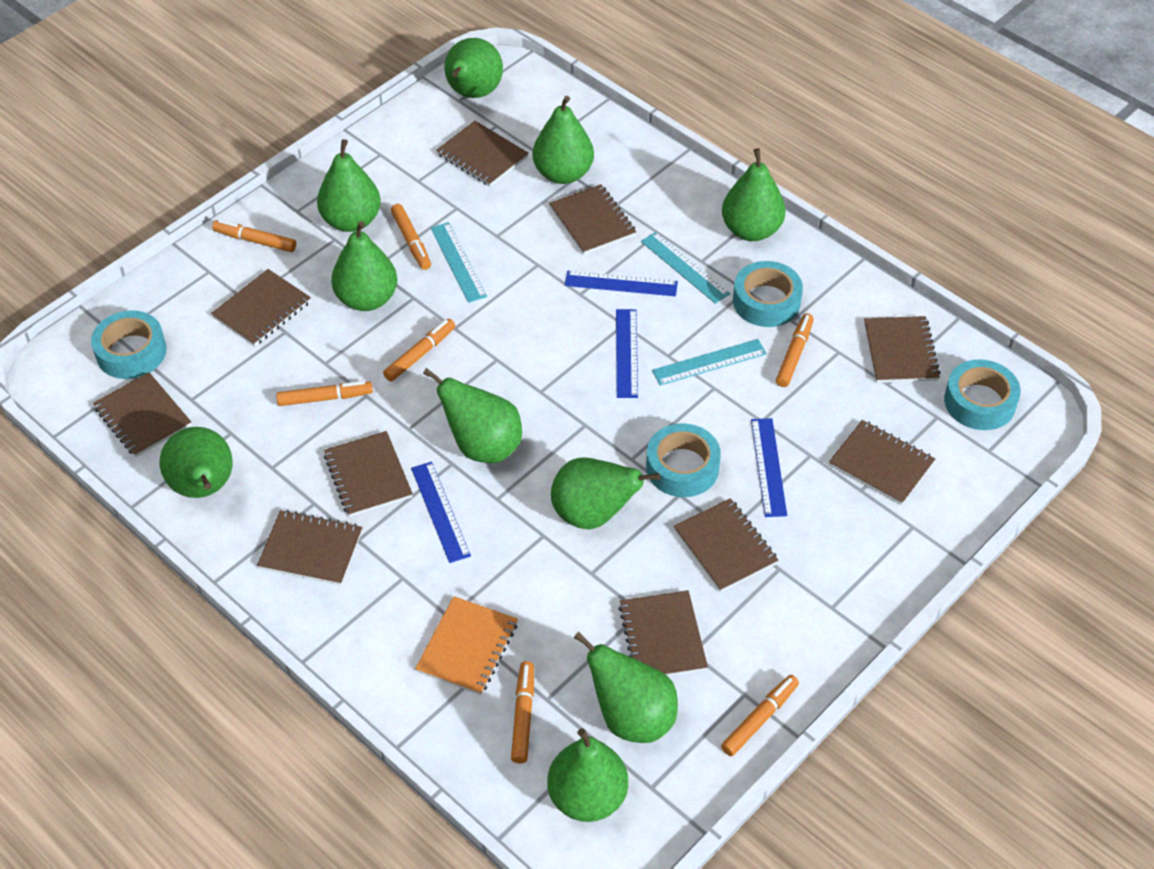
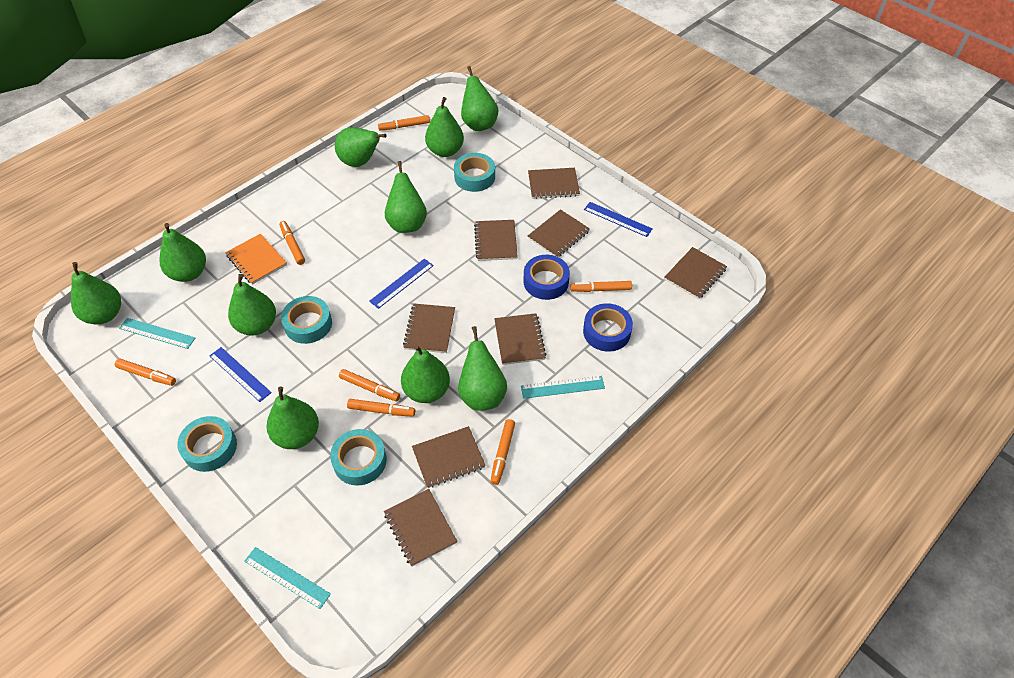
blue ruler: [411,462,471,563] [565,271,678,296] [616,309,638,398] [751,418,787,517] = 4 -> [210,347,272,402] [369,259,434,309] [584,202,653,237] = 3
blue tape: none = 0 -> [524,255,570,300] [583,303,633,352] = 2
brown notebook: [93,372,191,457] [211,269,311,346] [257,510,363,585] [324,431,413,517] [436,121,528,186] [549,184,636,255] [619,590,708,676] [674,498,779,592] [829,420,935,505] [864,316,940,383] = 10 -> [384,489,457,567] [403,304,455,353] [412,426,486,488] [474,220,518,261] [494,313,547,365] [528,168,580,199] [528,209,590,257] [664,247,727,299] = 8

